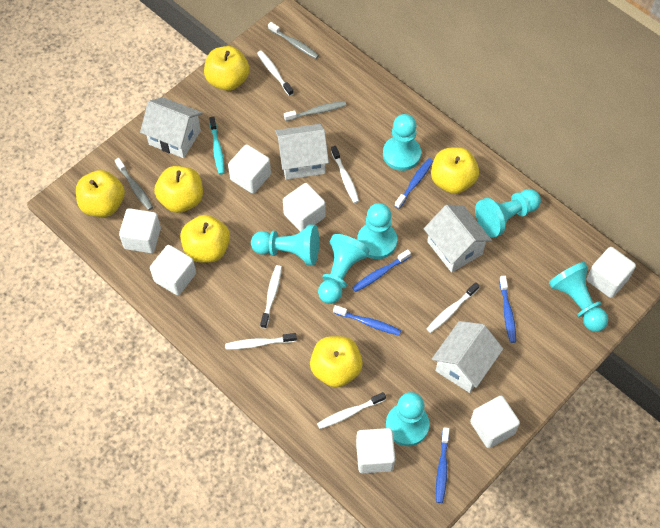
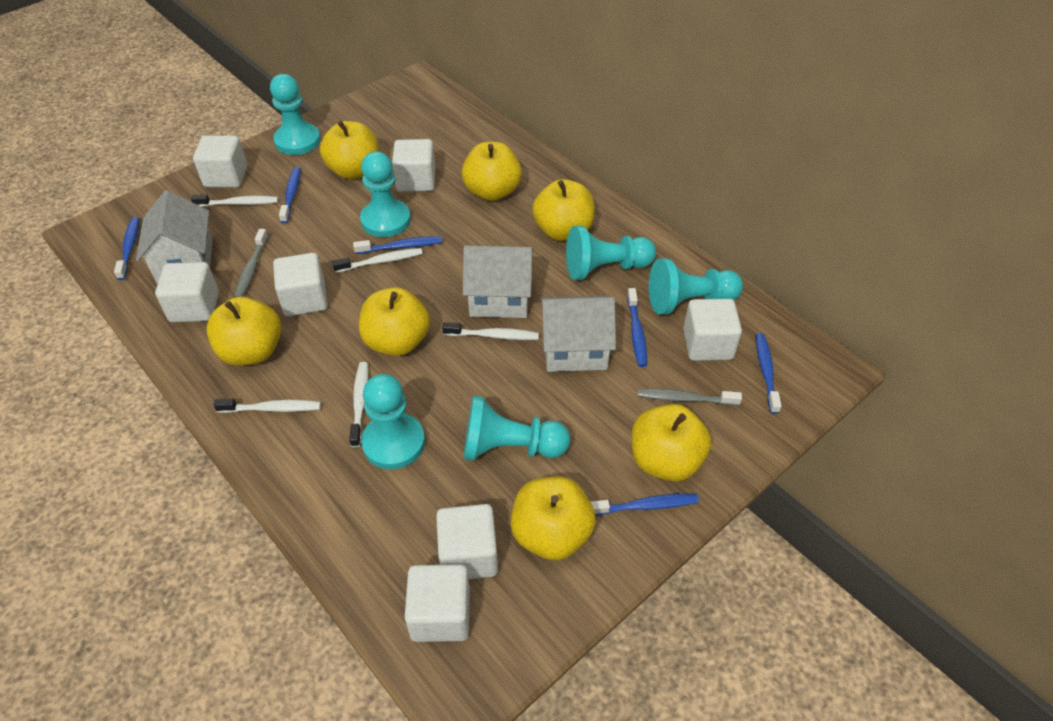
blue toothbrush: [333,305,401,336] [352,249,411,292] [395,158,433,209] [436,427,449,503] [499,276,516,343] = 5 -> [114,217,139,280] [279,167,301,223] [353,237,442,254] [591,494,699,516] [627,288,647,367] [756,333,782,414] = 6
grey toothbrush: [115,158,153,210] [268,22,319,59] [284,101,346,121] = 3 -> [234,229,268,297] [637,388,742,406] = 2
turquoise pawn: [251,225,319,265] [318,234,370,304] [357,203,397,259] [383,114,421,171] [386,392,429,446] [475,189,541,238] [549,262,608,332] = 7 -> [270,74,321,155] [360,151,411,237] [361,374,425,469] [464,396,570,461] [566,226,656,280] [649,258,743,314] = 6
turquoise toothbrush: [209,116,225,175] = 1 -> none = 0
white house: [140,97,203,158] [275,124,329,180] [424,205,492,273] [432,321,503,393] = 4 -> [136,190,213,284] [463,246,533,318] [540,296,616,372] = 3
white toothbrush: [225,333,297,349] [257,51,294,96] [260,265,282,329] [317,392,386,429] [331,146,359,203] [427,282,479,333] = 6 -> [191,194,278,207] [214,399,321,413] [332,248,423,273] [349,362,369,448] [442,322,539,340] = 5
yellow apple: [76,170,125,217] [154,166,203,213] [180,215,230,263] [204,46,250,91] [310,336,363,387] [431,147,479,194] = 6 -> [206,297,281,366] [320,121,379,179] [359,287,430,356] [462,142,522,201] [511,476,596,560] [532,179,595,241] [632,404,711,481] = 7

